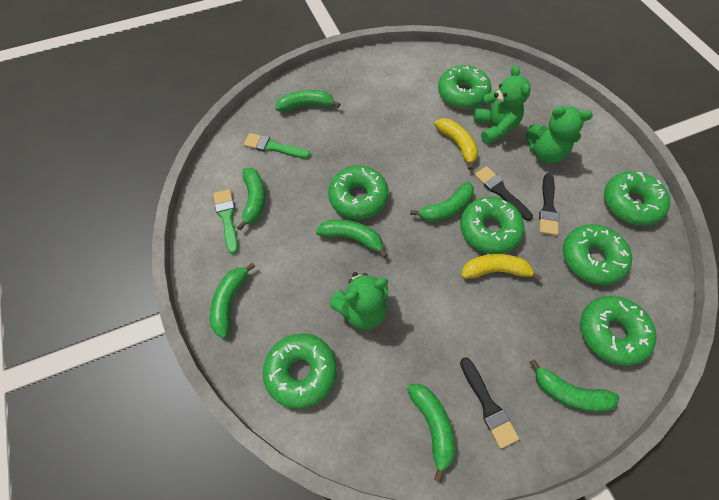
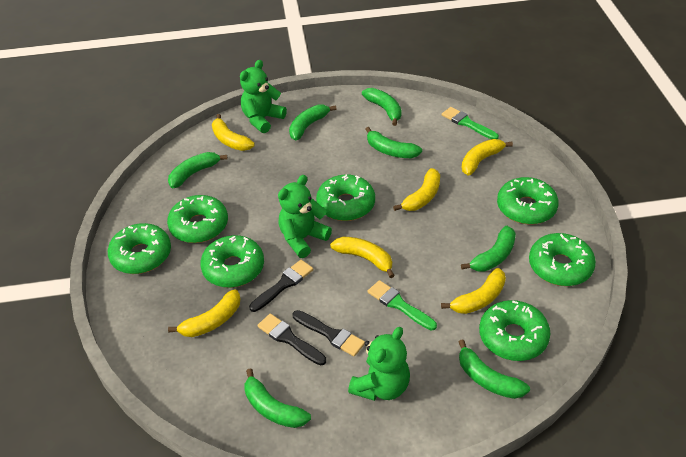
yellow banana: [434,118,478,170] [461,254,542,281] = 2 -> [168,289,240,337] [212,114,255,151] [330,237,395,278] [393,168,440,211] [441,268,506,314] [462,139,513,176] = 6

